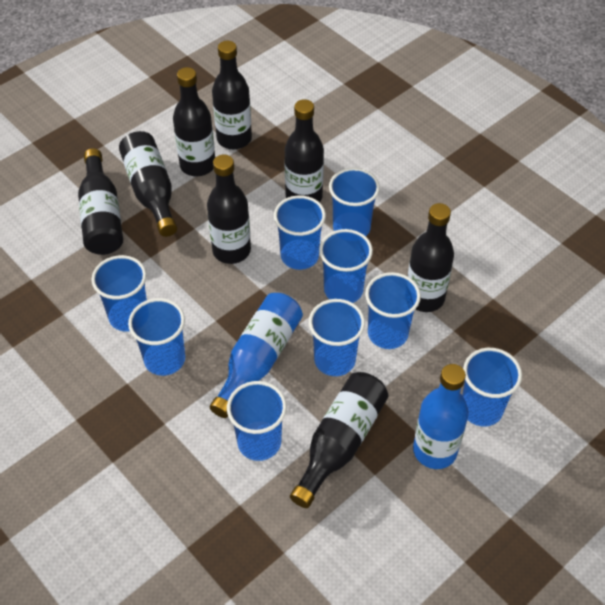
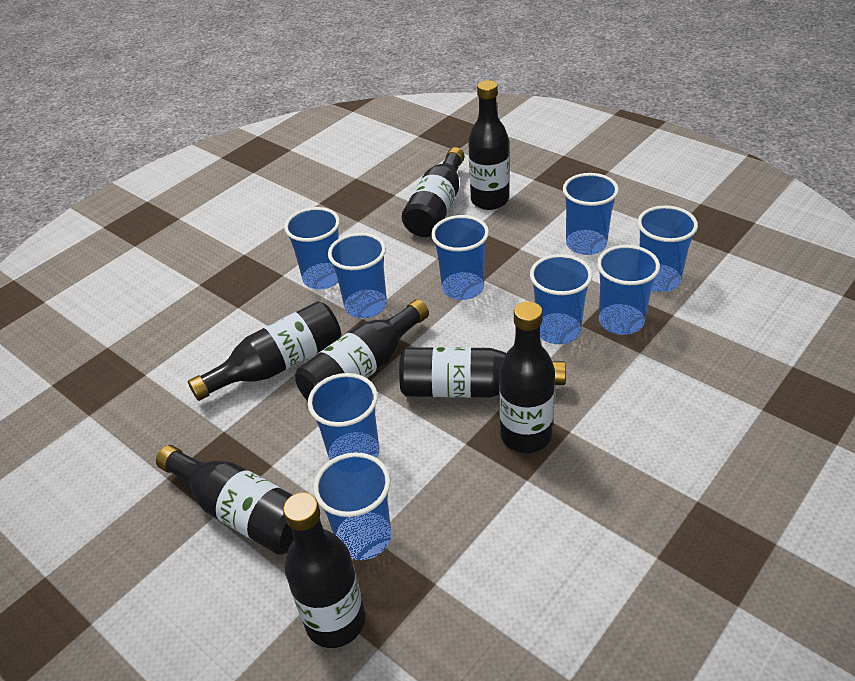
blue bottle: [210,293,303,418] [413,364,469,469] = 2 -> none = 0

